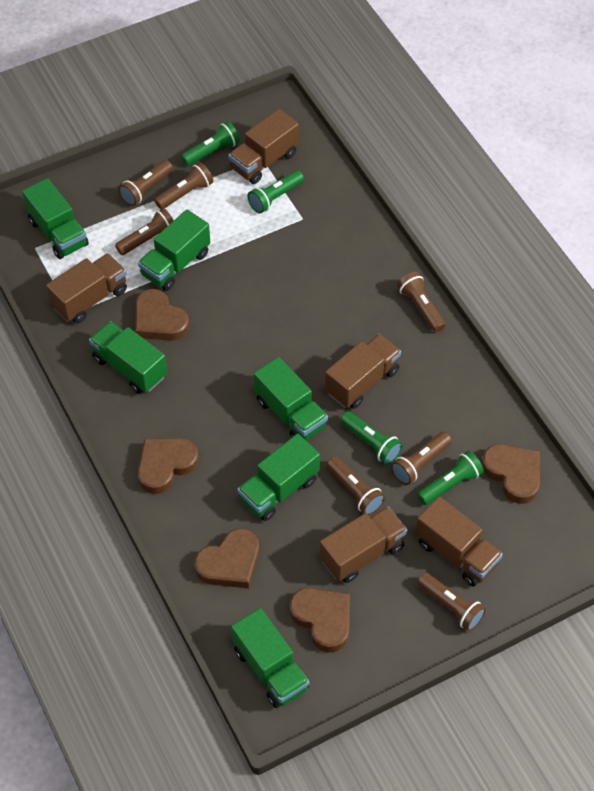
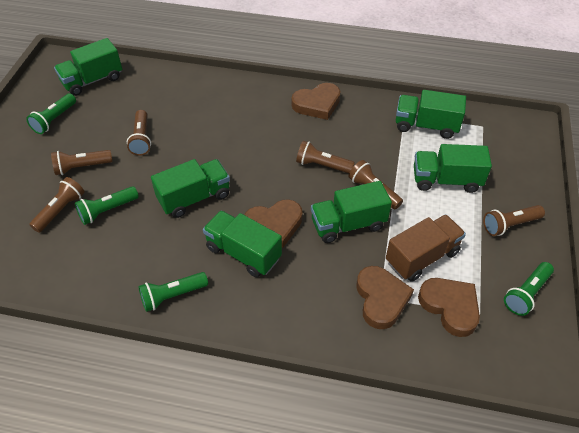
brown flashlight: [115,208,174,255] [118,160,173,206] [154,162,213,209] [326,457,385,515] [391,432,452,485] [397,272,445,332] [417,572,486,631] = 7 -> [29,177,85,233] [51,150,112,175] [127,110,151,156] [296,141,355,173] [349,160,403,209] [483,205,545,236] = 6
brown heart: [135,289,190,341] [138,438,199,494] [195,529,259,588] [290,588,350,652] [482,444,540,504] = 5 -> [244,199,303,248] [291,83,341,120] [356,266,414,329] [418,278,480,337] = 4
brown truck: [46,253,127,324] [228,109,299,184] [320,506,407,583] [325,334,401,409] [415,496,503,586] = 5 -> [386,214,466,282] = 1

